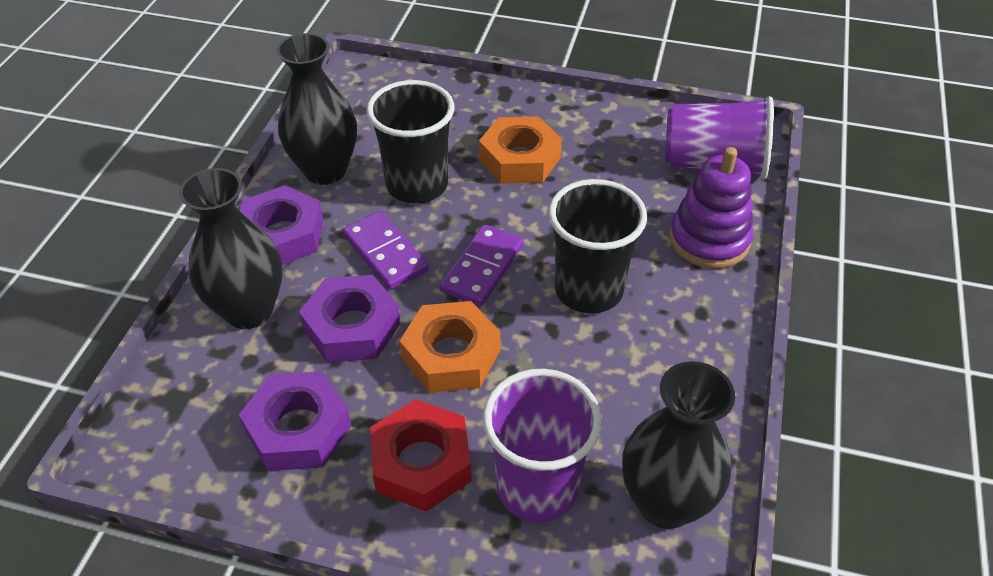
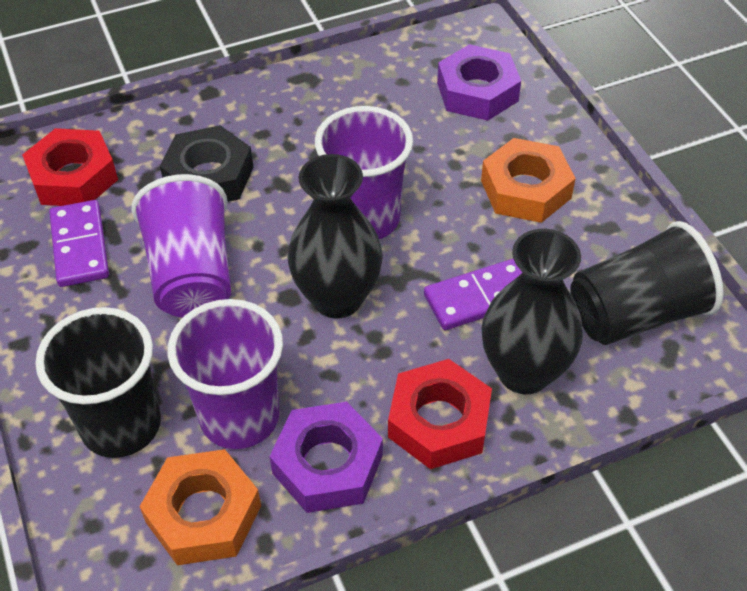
black nut: none = 0 -> [160,125,253,202] = 1
black vase: [179,168,283,329] [276,33,357,185] [622,361,735,529] = 3 -> [288,154,383,319] [481,229,583,394] = 2
purple cup: [483,369,602,522] [665,96,774,180] = 2 -> [131,174,231,317] [167,299,283,449] [315,106,413,239] = 3
purple nut: [239,371,352,471] [240,185,323,265] [299,275,400,363] = 3 -> [269,402,383,513] [437,44,521,121] = 2
purple stacking toy: [669,147,753,269] = 1 -> none = 0
red nut: [370,399,471,512] = 1 -> [22,128,118,206] [388,359,492,469] = 2

